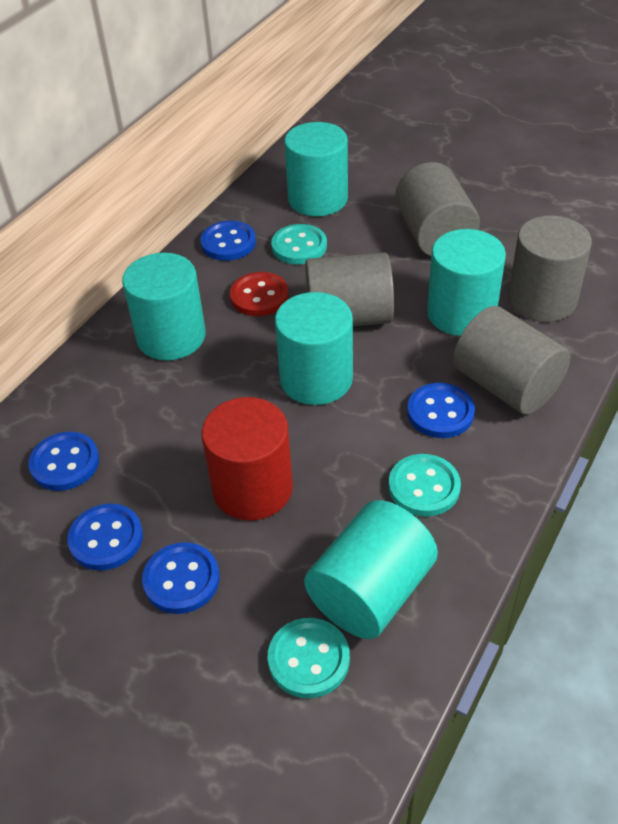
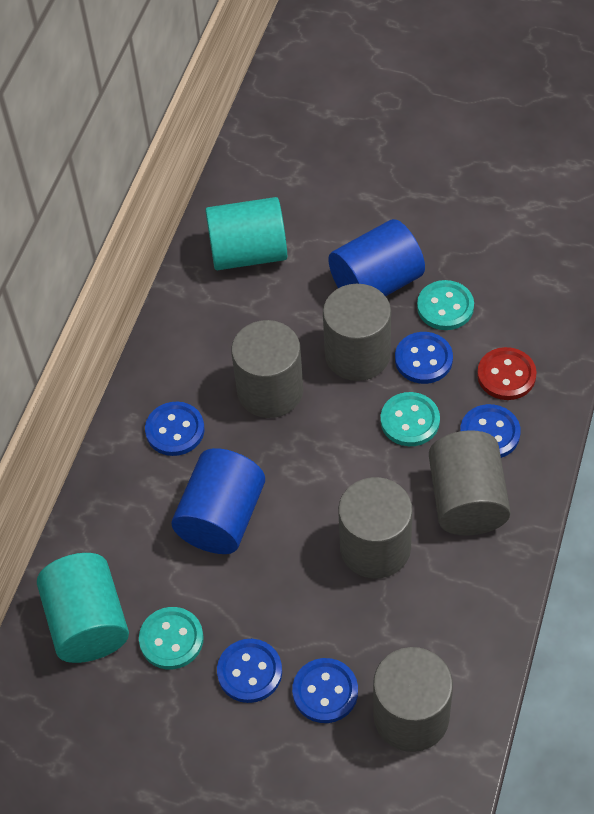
blue cylinder: none = 0 -> [171,448,265,554] [328,219,425,297] = 2
grey cylinder: [305,253,394,326] [395,162,480,256] [453,306,570,415] [508,215,592,322] = 4 -> [231,320,303,418] [323,284,391,381] [338,477,413,579] [373,647,453,752] [429,430,511,535] = 5
red cylinder: [201,397,293,521] = 1 -> none = 0
turquoise cylinder: [122,253,206,360] [275,292,353,405] [284,122,348,216] [304,500,438,639] [427,229,506,336] = 5 -> [37,553,129,663] [205,197,287,270] = 2

